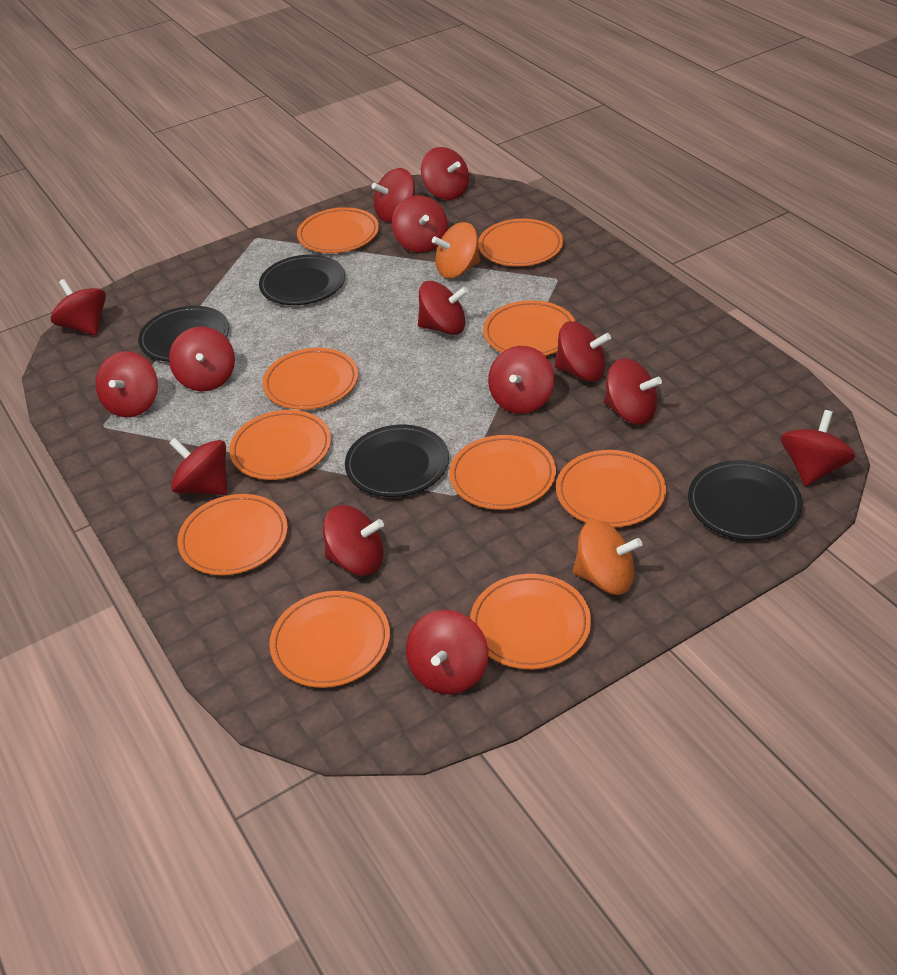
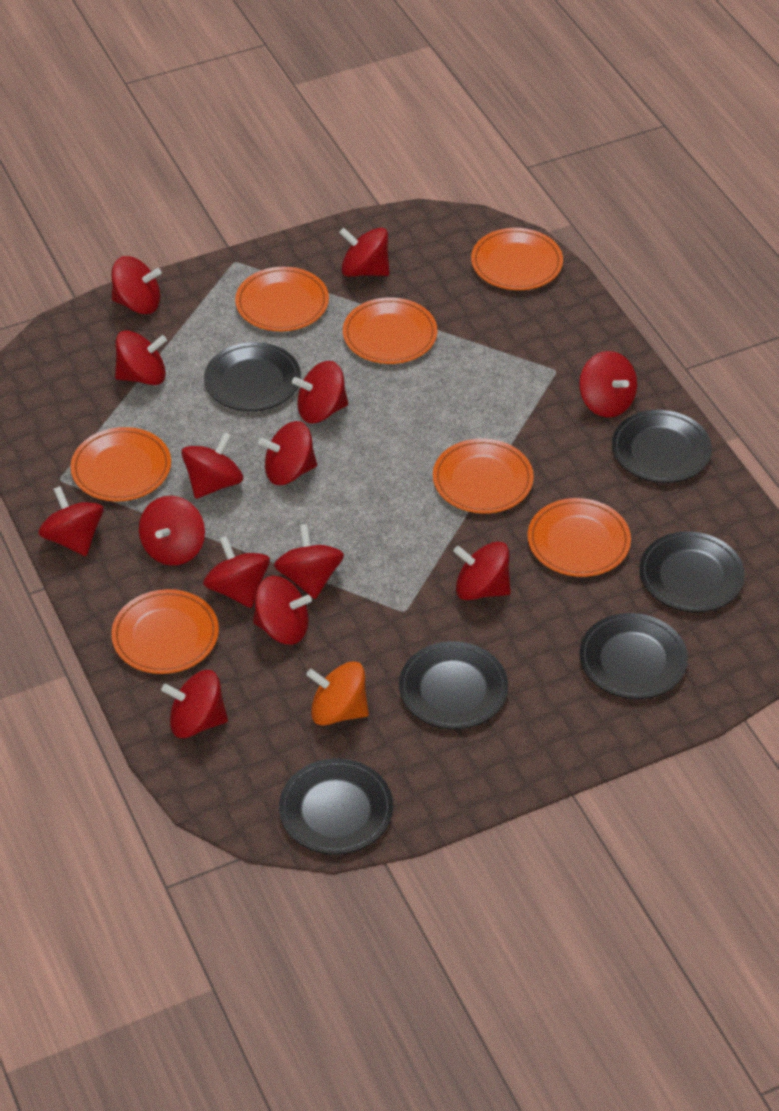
black plate: [138,306,229,362] [259,255,345,305] [345,425,449,497] [688,460,803,540] = 4 -> [204,342,301,411] [279,758,393,855] [399,641,508,729] [579,613,688,699] [612,410,712,483] [639,531,745,612] = 6
orange plate: [178,494,288,575] [229,410,331,480] [262,348,358,410] [269,591,390,688] [297,207,379,253] [449,435,556,510] [470,574,591,669] [478,219,563,267] [483,300,575,356] [556,450,666,527] = 10 -> [70,427,171,501] [111,589,219,674] [235,267,329,331] [343,297,438,364] [433,438,534,514] [471,228,563,290] [528,498,631,577] = 7
orange spinning top: [432,222,480,279] [573,520,642,595] = 2 -> [306,661,369,726] = 1

